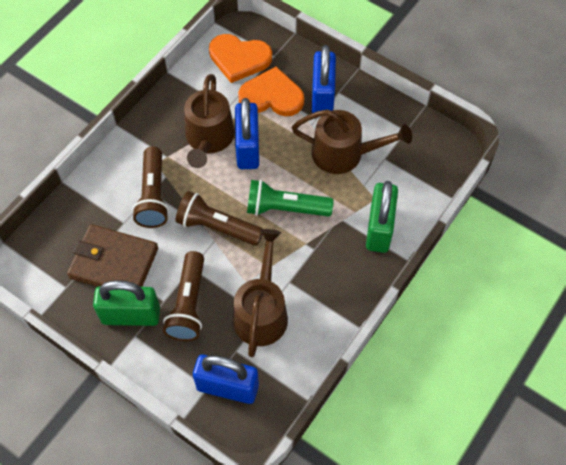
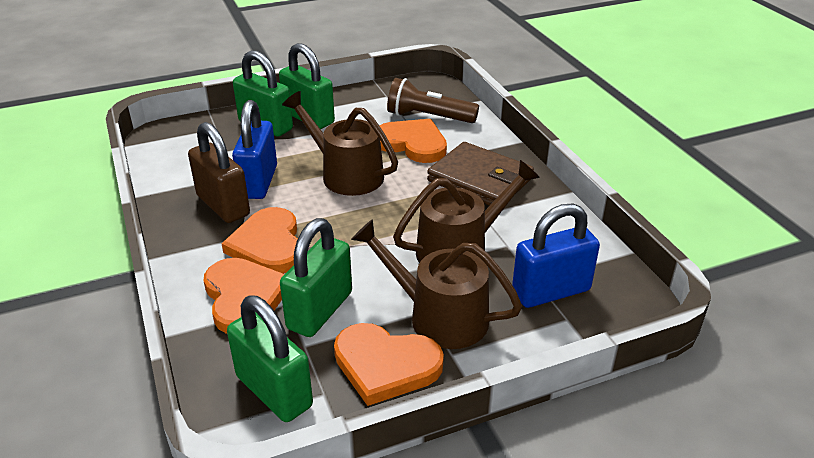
blue padlock: [193,355,259,404] [235,98,259,169] [312,45,336,113] = 3 -> [232,100,277,199] [512,204,600,308] = 2
brown flashlight: [132,147,169,228] [163,251,204,341] [175,191,263,246] = 3 -> [387,78,479,123] = 1
brown padlock: none = 0 -> [188,122,250,223] = 1
green flashlight: [247,180,334,217] = 1 -> none = 0
green padlock: [93,280,160,326] [366,181,398,253] = 2 -> [227,295,313,422] [233,50,293,137] [279,43,335,129] [280,218,352,337] = 4
orange heart: [209,34,272,83] [238,67,304,116] = 2 -> [204,258,284,334] [222,207,298,274] [334,323,444,406] [380,119,447,163] = 4

